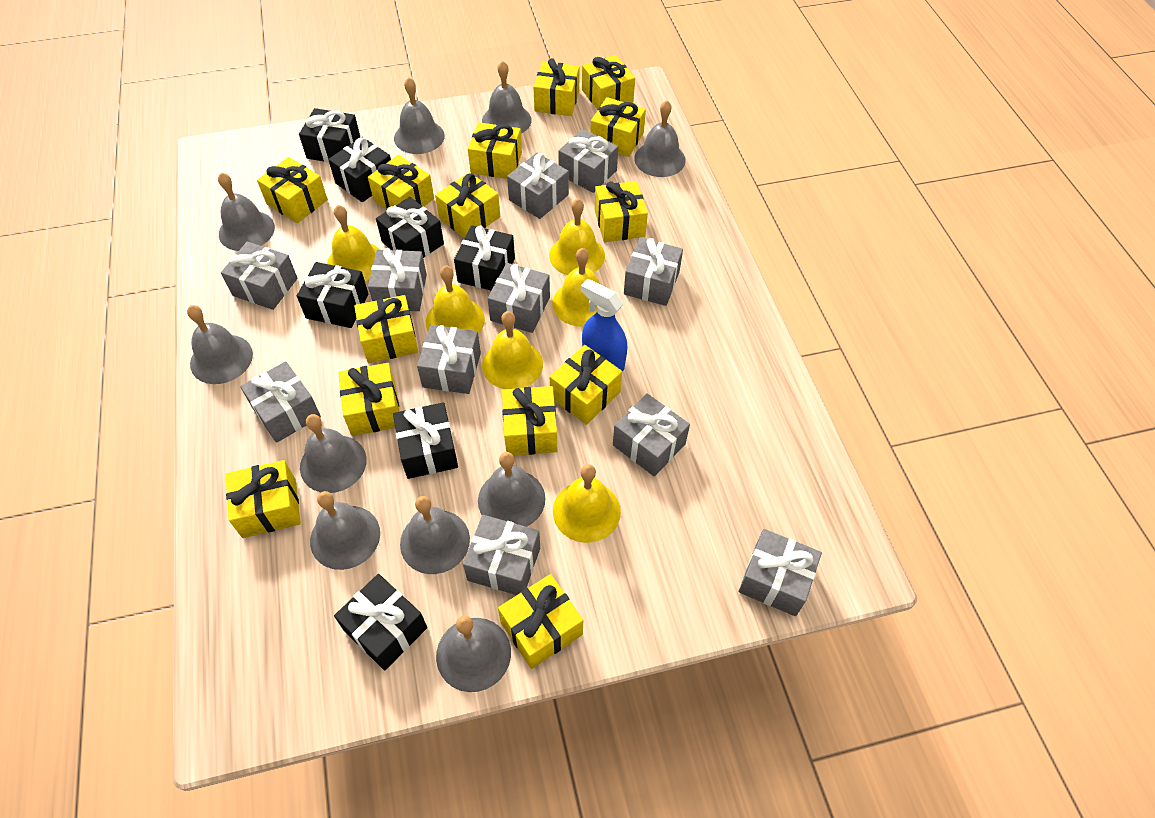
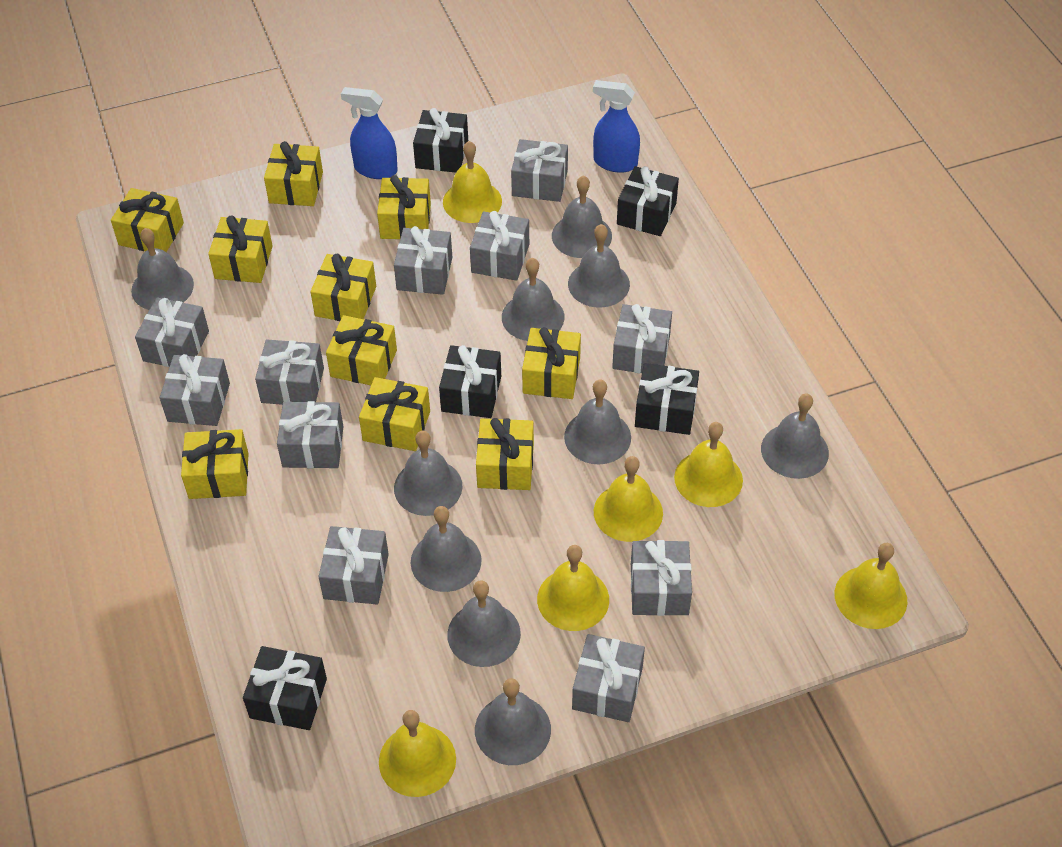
black gift: [297,262,369,328] [299,108,360,163] [328,137,391,202] [334,574,427,670] [376,197,444,258] [393,402,458,479] [454,225,515,291] = 7 -> [243,646,327,730] [413,108,468,173] [439,345,501,418] [617,166,679,236] [635,363,699,435] = 5
blue spray bottle: [581,279,627,371] = 1 -> [341,87,398,179] [593,80,640,173] = 2
yellow gift: [226,460,301,538] [257,157,328,223] [339,363,399,436] [354,295,418,363] [368,155,434,209] [435,172,500,239] [468,122,522,179] [498,574,583,669] [502,386,557,455] [533,58,580,116] [550,345,622,425] [582,55,635,110] [590,97,646,157] [595,181,648,242] = 14 -> [111,188,184,252] [181,429,249,499] [208,215,273,283] [264,141,323,206] [310,254,376,321] [326,315,397,385] [359,377,430,451] [377,175,431,239] [476,418,534,490] [522,327,581,399] = 10

